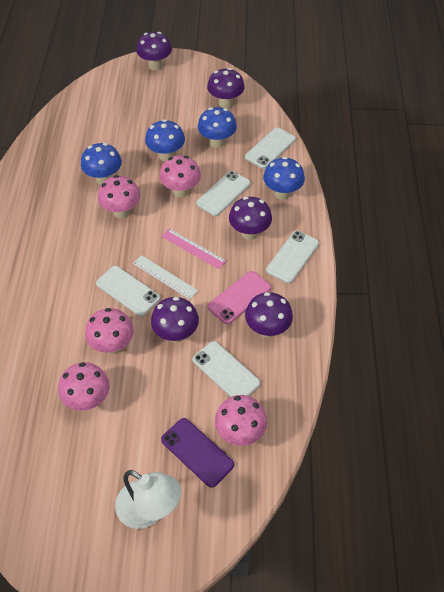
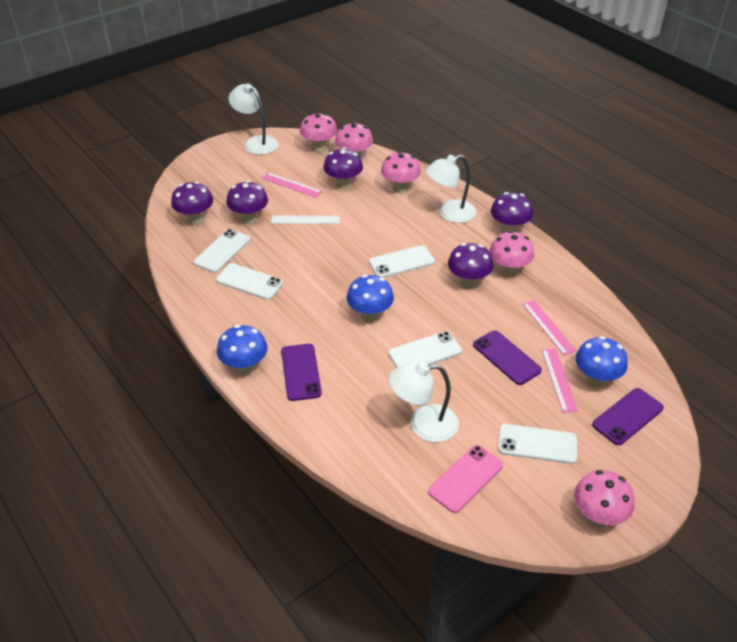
blue mushroom: [81,143,122,184] [145,119,185,161] [198,107,237,148] [263,157,305,200] = 4 -> [217,325,268,375] [347,275,394,323] [576,336,628,388] = 3
pink ruler: [162,228,226,269] = 1 -> [262,172,322,198] [523,300,576,355] [542,349,578,413] = 3
purple phone: [161,418,234,488] = 1 -> [281,344,322,401] [473,330,542,385] [592,388,664,445] = 3
white lamp: [115,470,181,529] = 1 -> [228,84,278,155] [389,362,459,442] [426,155,477,223] = 3

